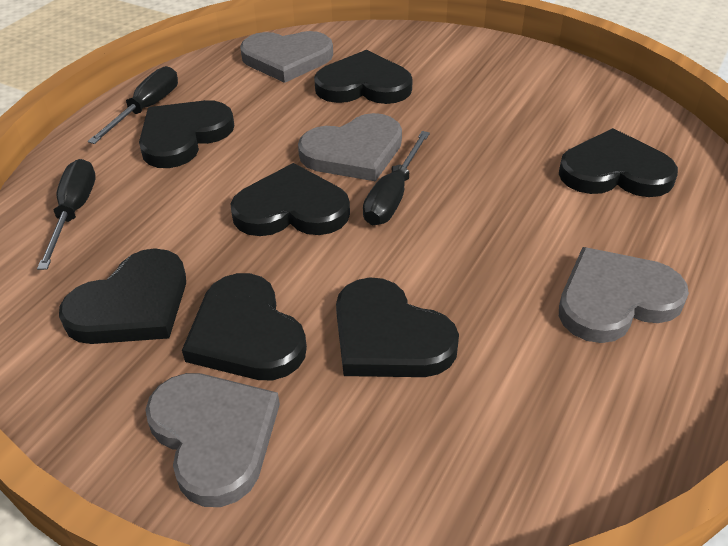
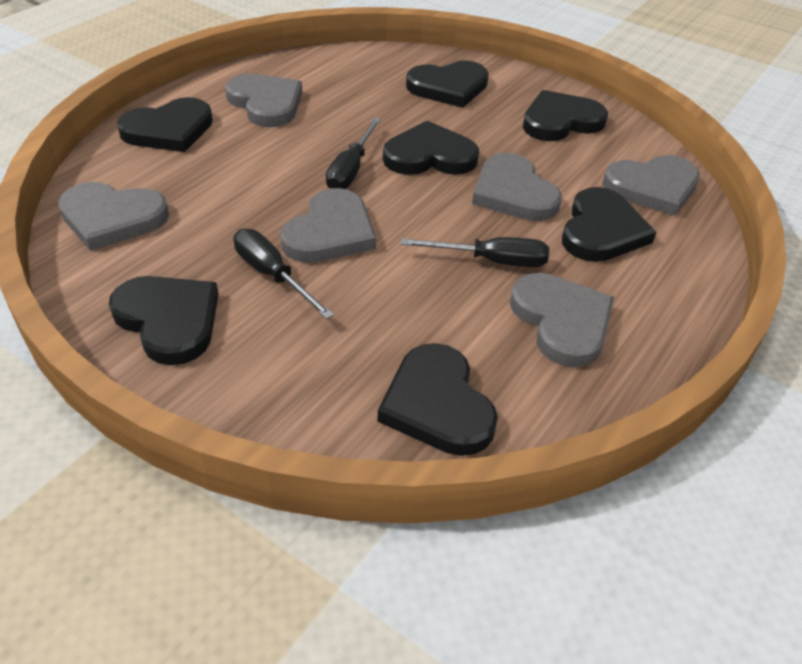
grey heart: [145,373,280,507] [240,31,333,83] [298,113,402,181] [559,247,689,343] = 4 -> [58,182,169,251] [225,74,302,127] [280,188,376,263] [472,152,562,221] [510,273,614,367] [602,155,700,216] = 6

